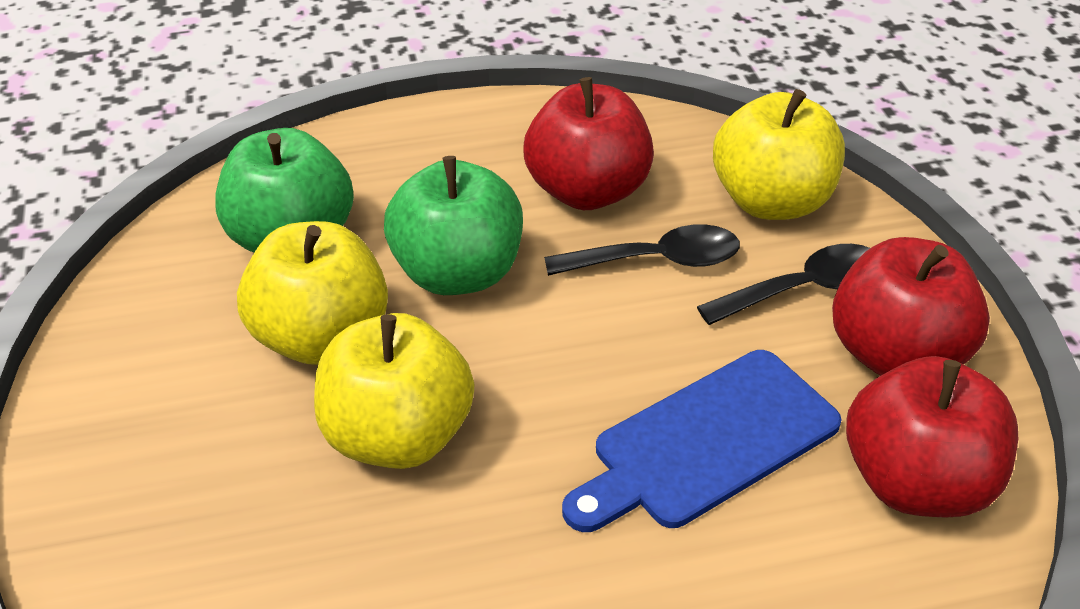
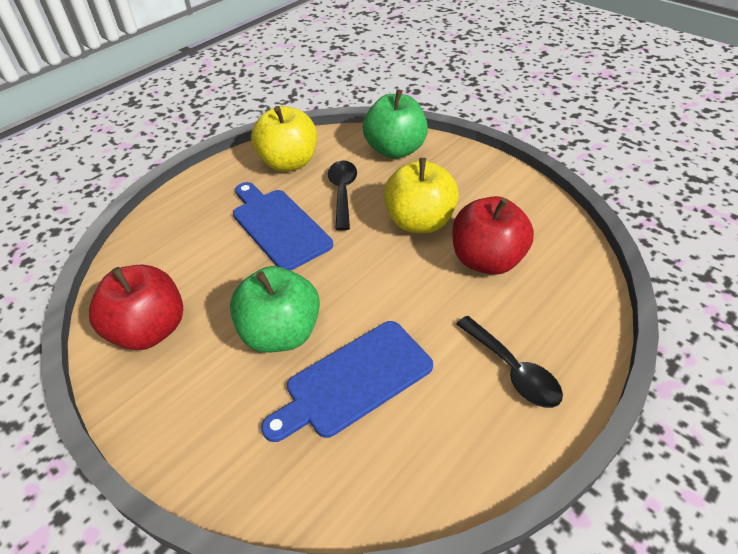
blue cutting board: [562,350,841,532] = 1 -> [233,182,333,271] [261,321,433,442] = 2
red apple: [523,77,654,210] [832,237,990,376] [846,356,1018,517] = 3 -> [89,264,183,350] [453,196,534,275] = 2
yellow apple: [237,221,388,365] [314,313,474,469] [713,89,845,220] = 3 -> [251,106,317,172] [384,158,459,233] = 2

